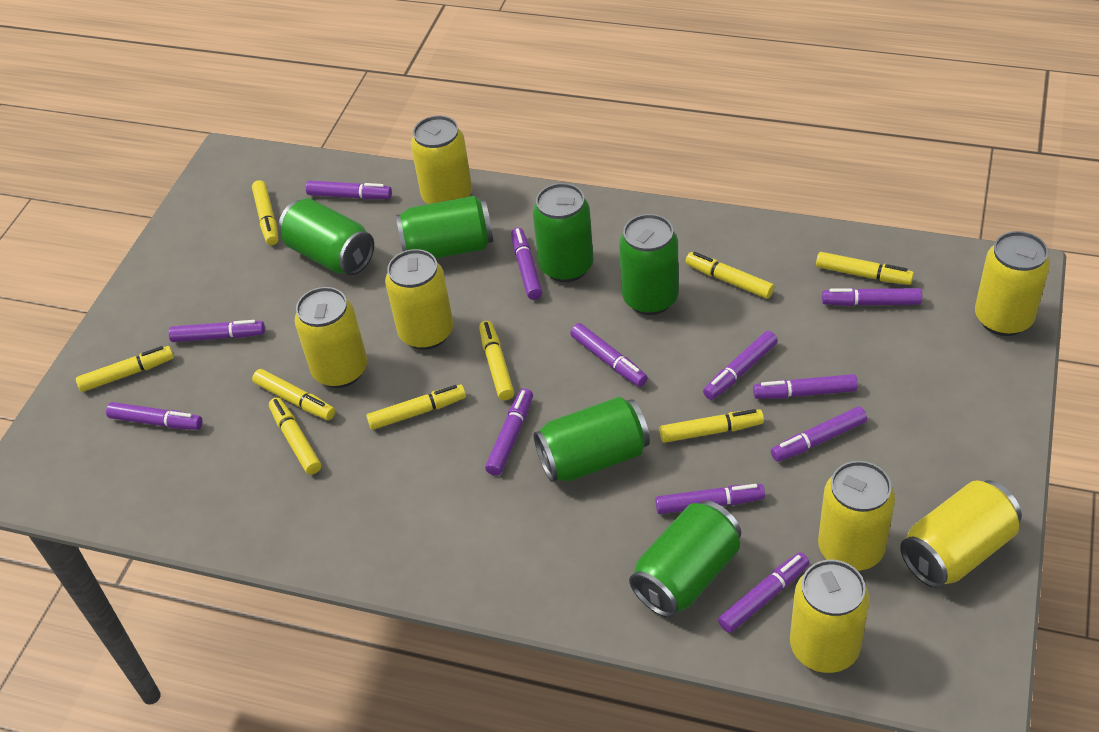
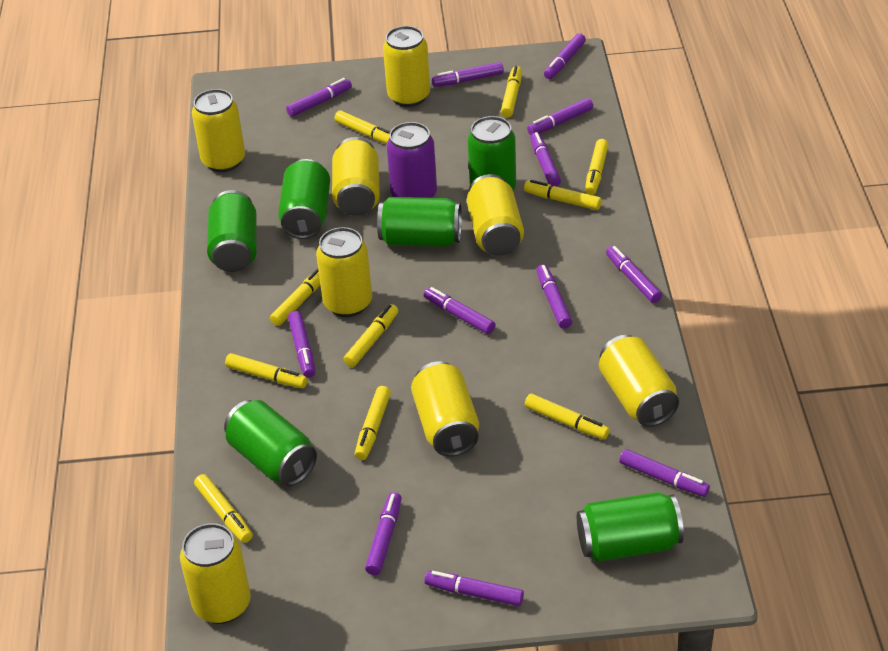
purple can: none = 0 -> [387,122,437,198] = 1
yellow can: [295,287,367,388] [385,249,453,350] [411,116,472,204] [790,560,870,673] [818,461,895,571] [900,480,1022,588] [975,231,1050,336] = 7 -> [180,523,251,624] [192,89,245,172] [316,227,372,317] [332,137,380,216] [383,26,430,107] [411,361,479,457] [467,174,524,256] [599,335,679,427] = 8
yellow marker: [76,346,174,392] [252,180,278,245] [252,369,335,420] [269,397,321,475] [366,385,466,430] [479,321,514,401] [659,409,764,443] [685,252,774,299] [816,252,914,285] = 9 -> [194,474,253,543] [225,353,307,388] [270,268,320,326] [334,111,390,144] [343,304,398,367] [355,386,391,460] [501,66,522,118] [524,180,602,210] [525,394,610,439] [585,139,609,195] = 10

